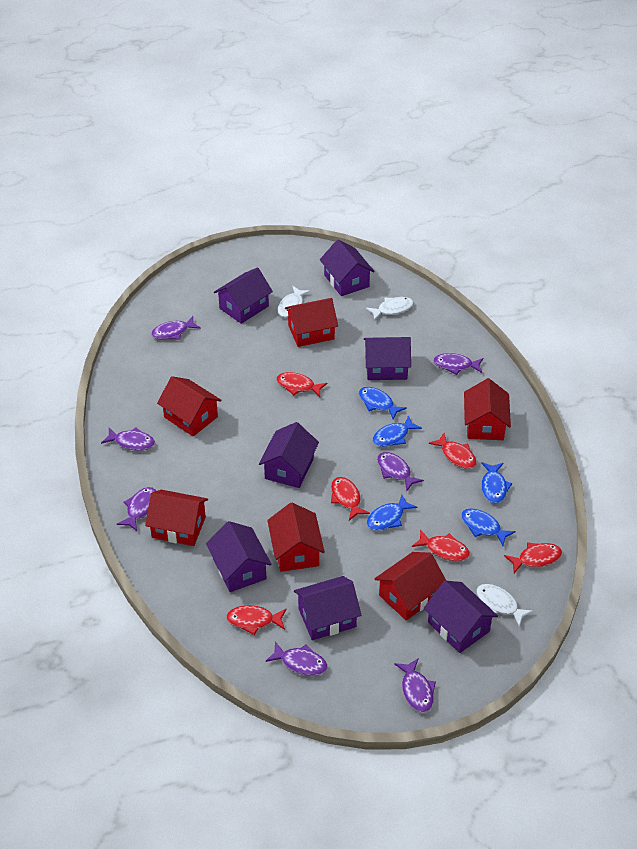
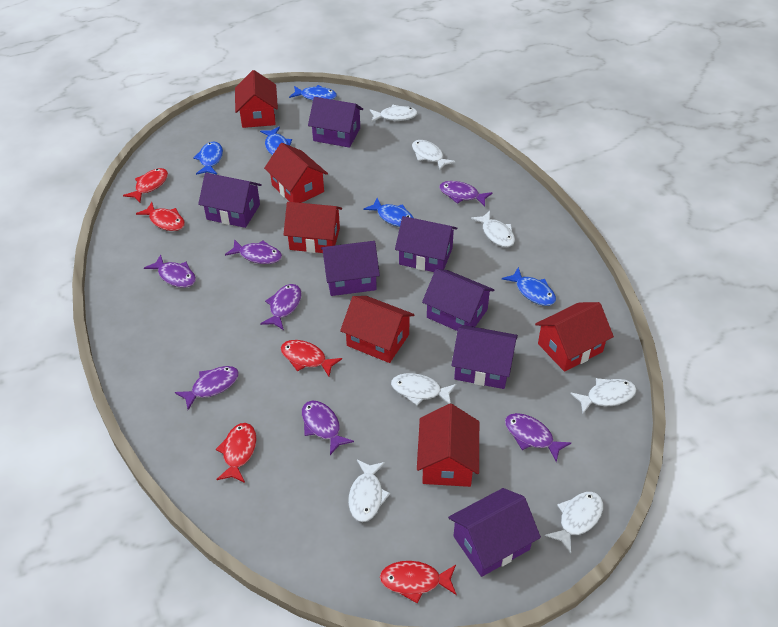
red fish: [226,605,286,635] [276,372,327,397] [331,477,370,520] [412,529,470,561] [429,433,477,469] [504,542,562,573] = 6 -> [123,168,168,203] [136,202,185,231] [216,423,257,483] [281,340,342,376] [380,561,456,604] = 5
white fish: [277,286,310,318] [366,297,413,321] [476,584,533,626] = 3 -> [348,460,390,522] [370,105,418,122] [391,373,457,406] [412,140,456,170] [471,211,515,247] [545,492,603,554] [570,378,637,414] = 7

